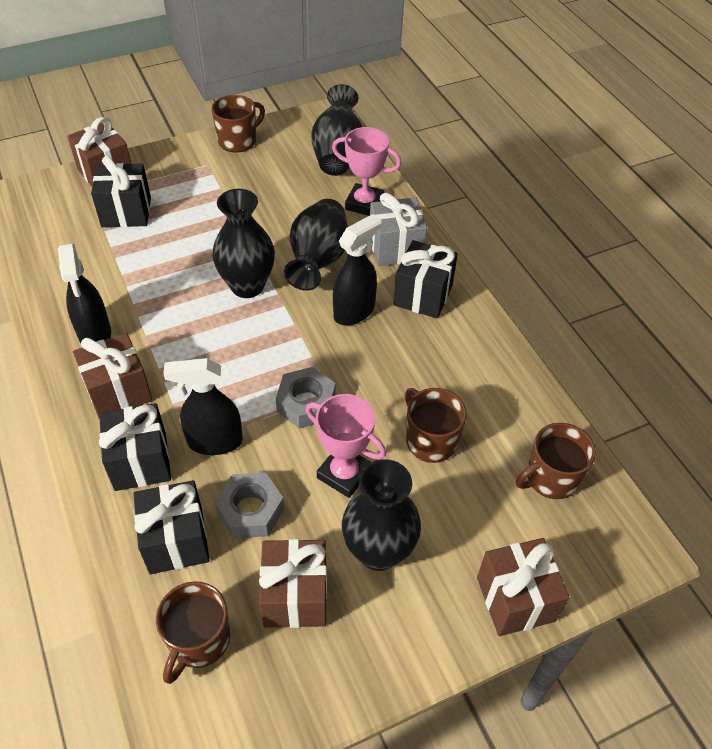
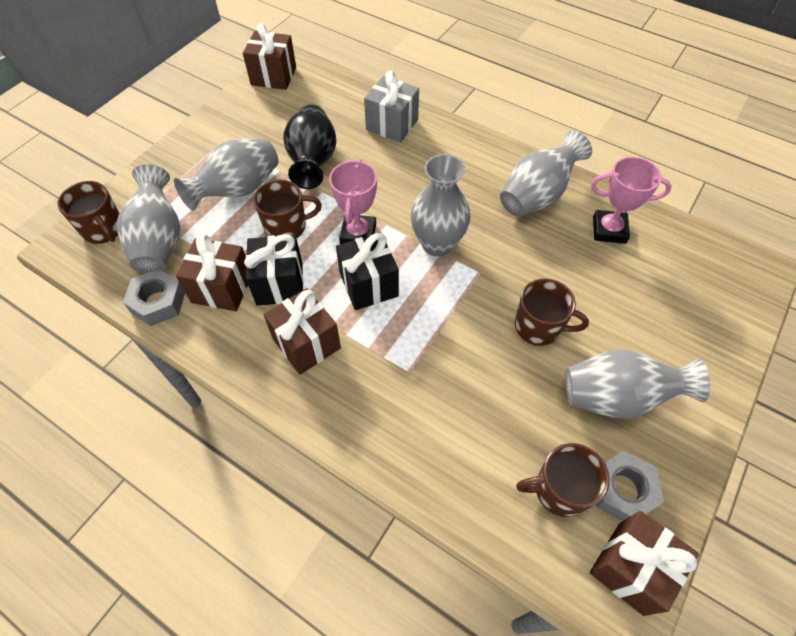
black gift: [91,156,151,227] [99,403,171,491] [133,480,210,574] [393,240,458,318] = 4 -> [244,234,304,306] [336,232,399,310] = 2
black spray bottle: [58,244,111,343] [163,358,243,455] [333,214,381,325] = 3 -> none = 0
black vase: [212,189,275,298] [284,199,348,291] [312,84,362,176] [342,459,421,571] = 4 -> [283,104,336,189] = 1
grey vase: none = 0 -> [117,164,180,273] [174,138,278,211] [410,154,470,257] [500,130,592,217] [565,349,710,419] = 5

